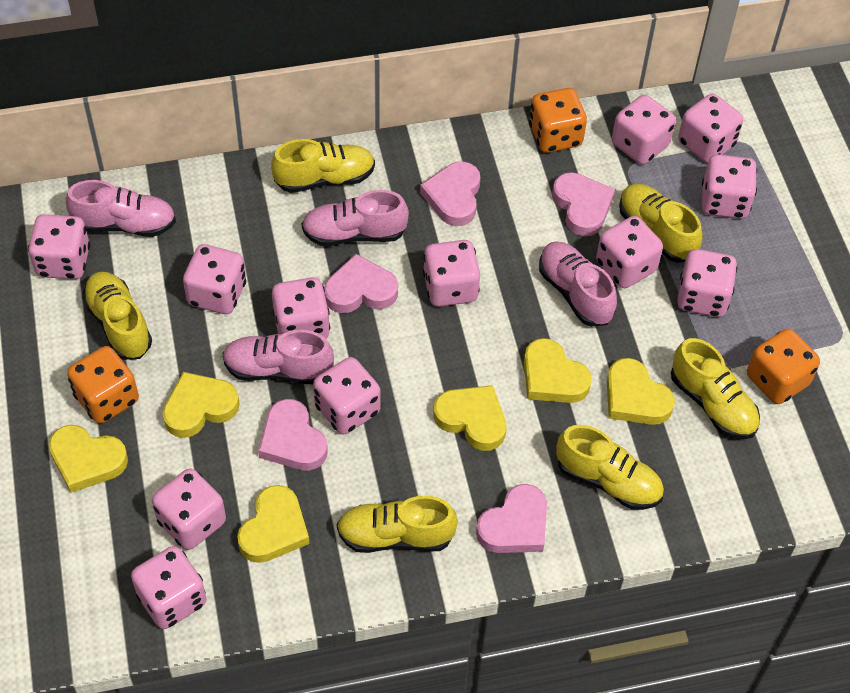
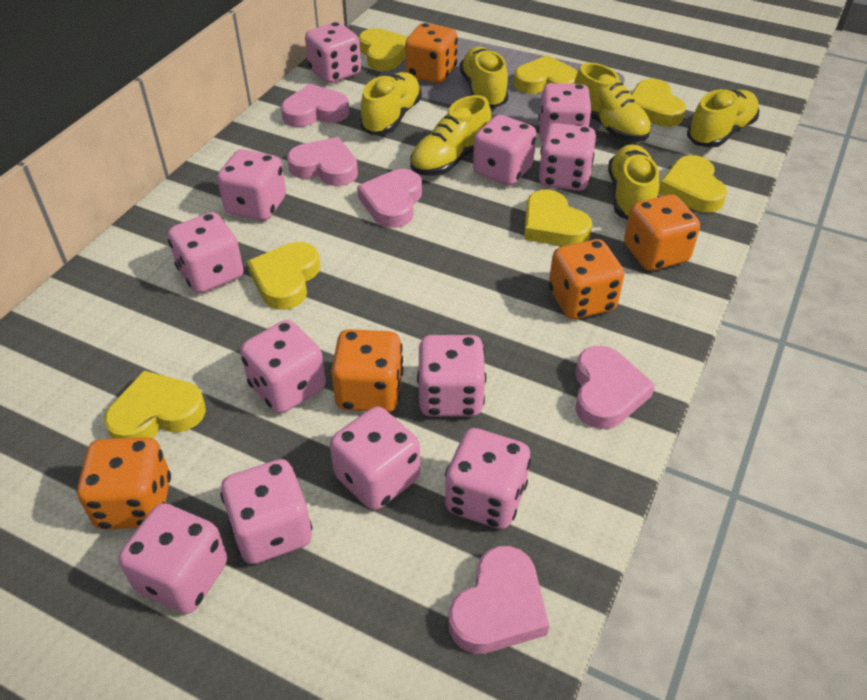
orange dice: [67,346,139,423] [529,88,587,153] [747,329,820,404] = 3 -> [77,437,171,530] [331,329,403,412] [405,23,458,83] [549,239,624,319] [624,194,700,271] = 5
pink shoe: [66,180,176,237] [222,330,334,384] [302,190,409,246] [539,241,617,326] = 4 -> none = 0
yellow heart: [49,425,128,493] [162,372,240,438] [237,485,309,563] [434,385,506,451] [524,338,592,403] [607,358,675,425] = 6 -> [104,371,206,439] [247,242,320,310] [358,28,408,71] [514,55,578,94] [524,190,592,246] [631,78,686,127] [658,155,727,213] = 7

